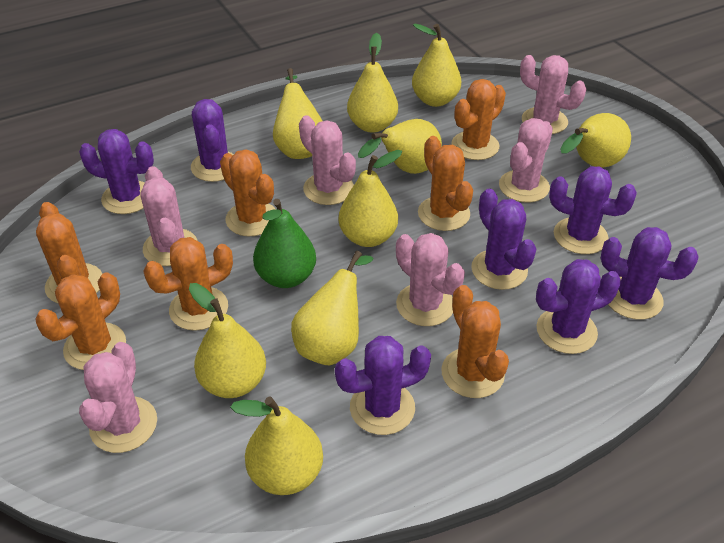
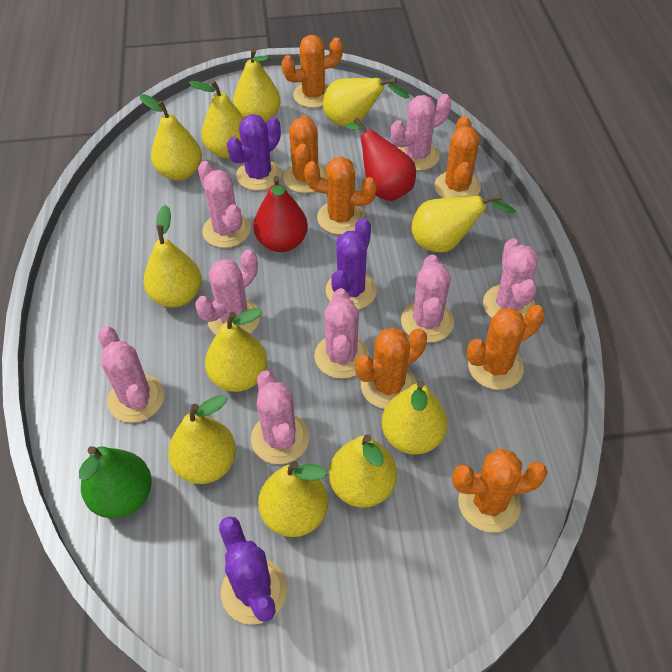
pink cactus: [79,342,157,453] [141,166,198,266] [299,115,356,205] [396,233,465,326] [499,118,553,203] [520,55,586,134] = 6 -> [98,326,164,423] [195,249,260,335] [198,161,251,248] [251,370,310,464] [314,288,369,379] [391,94,451,171] [401,255,454,343] [483,238,538,318] = 8
purple cactus: [79,129,154,214] [191,99,234,182] [335,336,431,435] [471,189,536,290] [536,259,621,354] [549,166,637,254] [601,227,699,320] = 7 -> [219,517,287,625] [227,114,282,191] [326,218,377,310] = 3
red pear: none = 0 -> [253,176,308,252] [345,118,416,201] = 2
yellow pear: [189,283,266,398] [230,396,323,495] [273,68,323,159] [291,250,373,365] [339,150,402,247] [347,33,398,133] [358,119,442,174] [412,24,461,107] [560,113,631,168] = 9 -> [139,94,202,181] [144,205,202,307] [168,395,236,484] [189,80,244,158] [205,308,267,392] [233,48,281,123] [258,461,328,537] [323,78,409,126] [329,434,397,508] [382,380,447,454] [411,194,516,252] = 11

